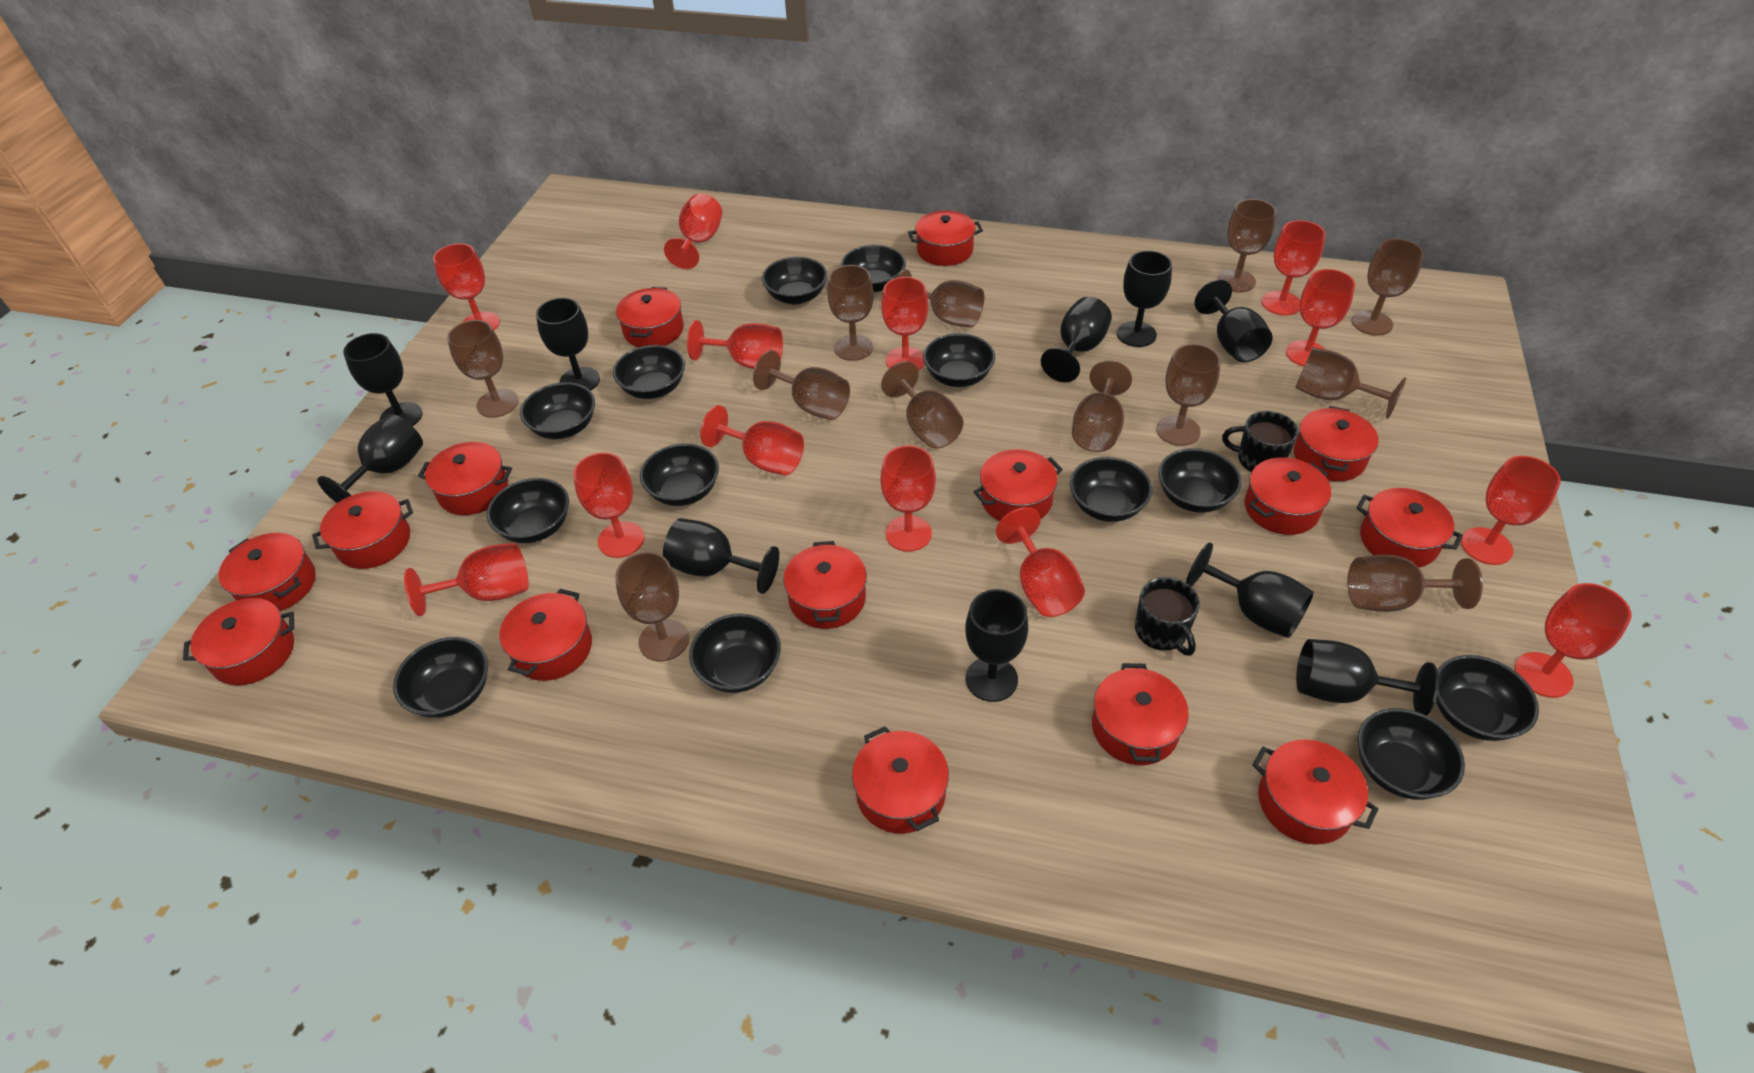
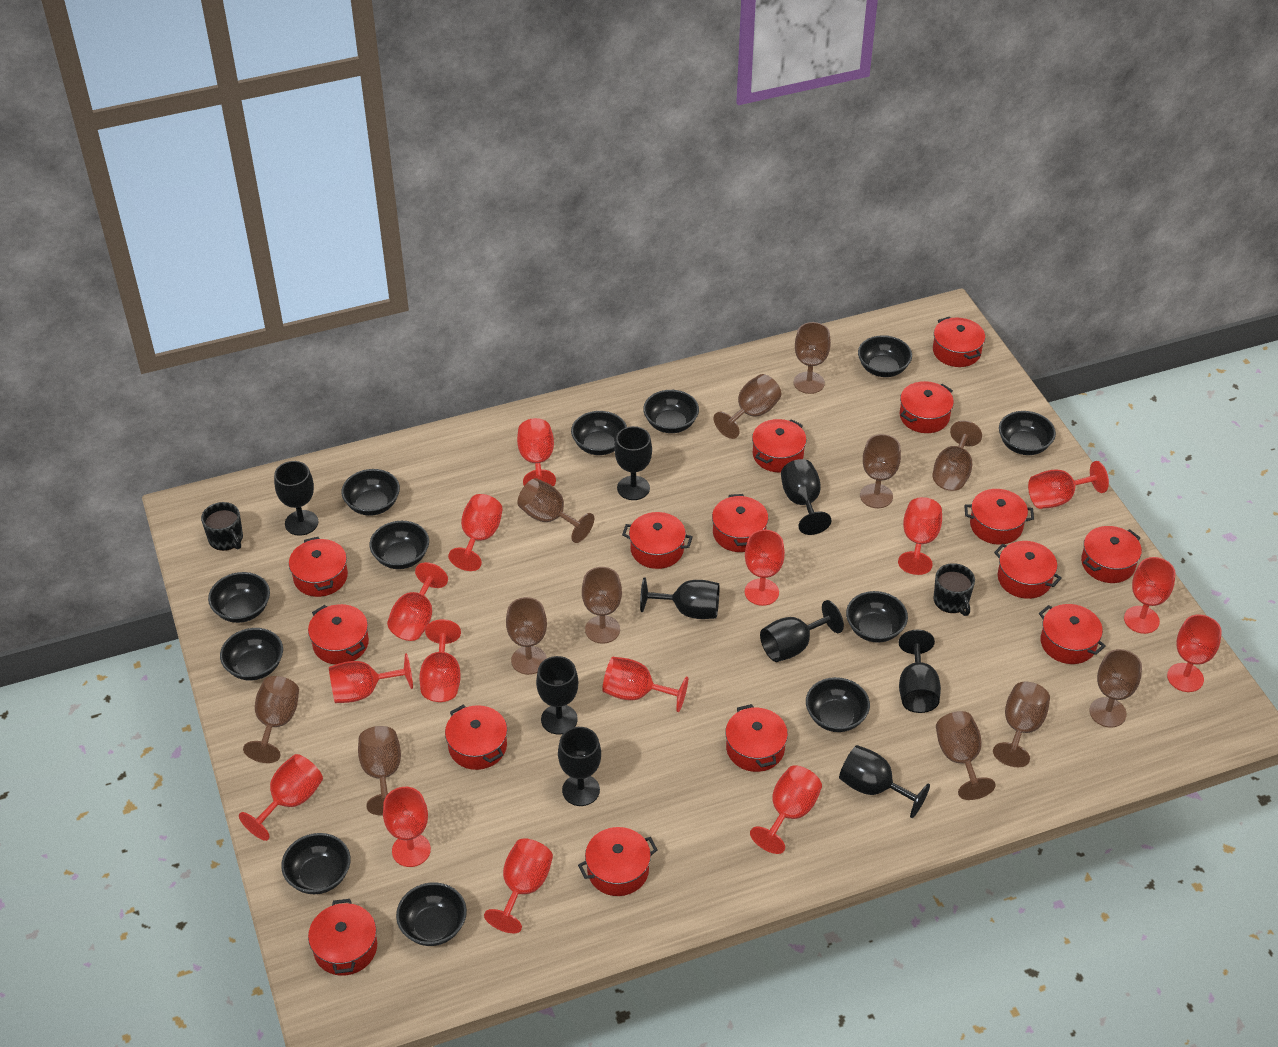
black bowl: [393,637,488,718] [487,478,569,543] [520,382,595,439] [613,345,685,399] [640,443,719,506] [689,613,781,693] [762,257,827,305] [841,245,906,292] [923,333,995,387] [1070,457,1152,522] [1158,448,1242,513] [1357,708,1465,800] [1436,655,1539,741] = 13 -> [208,572,270,623] [220,628,283,681] [281,833,351,894] [342,469,400,516] [370,521,429,569] [396,883,467,946] [571,411,627,455] [643,390,699,433] [806,677,870,732] [846,591,908,643] [858,335,912,377] [999,411,1056,455] = 12
black goblet: [317,414,423,503] [343,333,423,426] [536,298,600,391] [663,518,779,594] [965,589,1028,702] [1041,297,1112,382] [1117,251,1172,347] [1186,543,1314,638] [1195,280,1273,362] [1296,639,1439,716] = 10 -> [274,461,318,536] [536,656,578,734] [558,727,601,806] [615,426,652,500] [640,578,719,619] [760,600,844,662] [781,459,832,535] [839,745,930,818] [899,630,941,713] = 9
red goblet: [404,543,529,616] [433,243,500,330] [573,452,644,558] [664,193,722,269] [687,320,783,369] [700,405,804,475] [880,445,936,552] [881,277,928,370] [996,507,1085,617] [1262,220,1326,316] [1286,269,1355,366] [1461,456,1561,565] [1515,583,1632,698] = 13 -> [239,754,323,841] [329,653,413,703] [383,787,431,867] [387,562,448,641] [419,619,461,702] [448,494,503,571] [484,838,553,933] [517,418,556,486] [602,657,688,712] [745,530,785,606] [750,765,822,854] [898,497,942,575] [1028,461,1109,509] [1124,557,1175,634] [1167,615,1222,692] = 15

